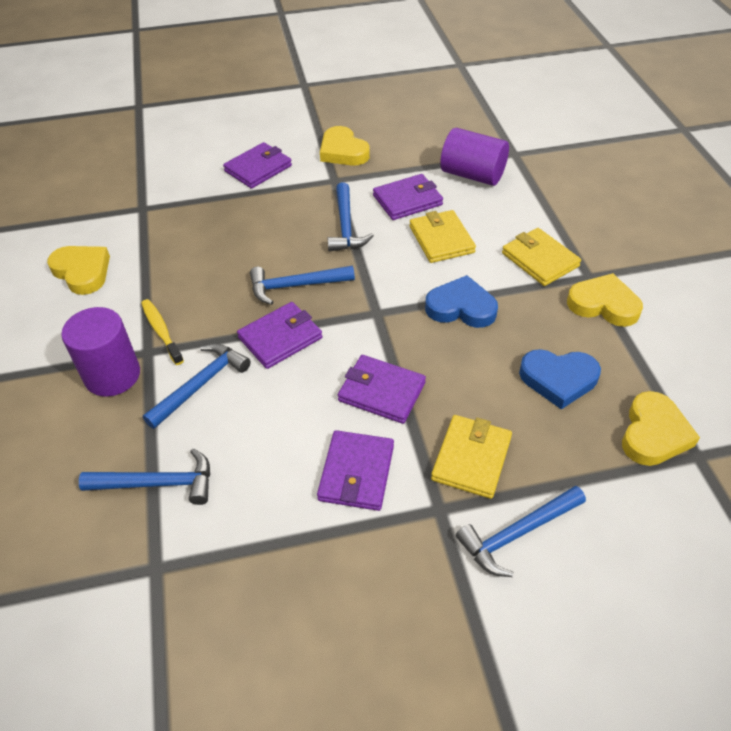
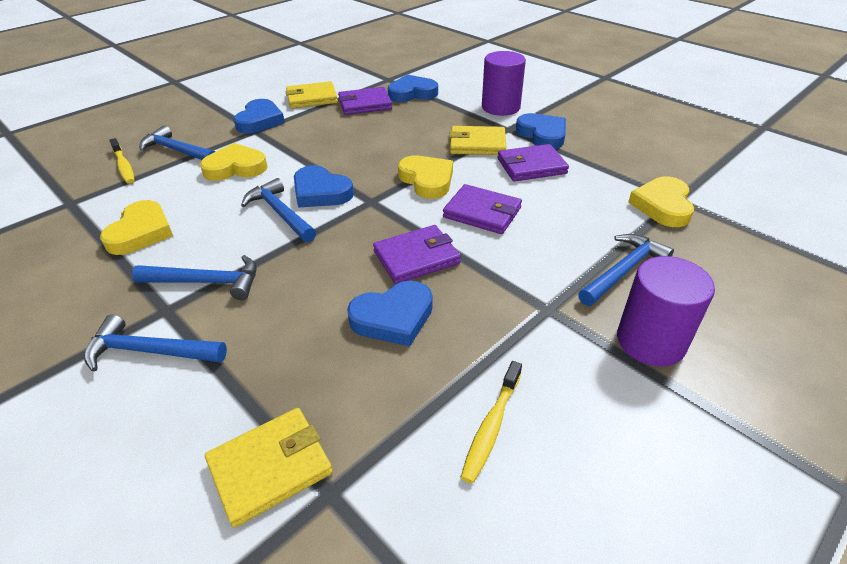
blue heart: [425,275,498,328] [519,349,601,409] = 2 -> [233,99,285,134] [294,165,354,208] [347,281,433,347] [388,74,438,102] [516,113,566,149] = 5
purple wallet: [223,142,292,189] [237,302,322,369] [317,430,394,511] [338,355,426,424] [373,174,443,220] = 5 -> [338,87,392,115] [373,225,461,284] [443,184,522,234] [497,144,569,182] = 4
yellow toothbrush: [141,299,184,365] = 1 -> [109,138,135,184] [461,361,522,483] = 2

